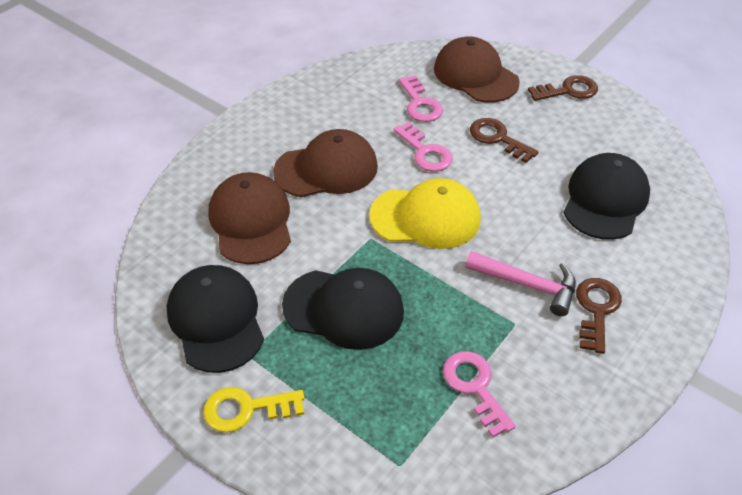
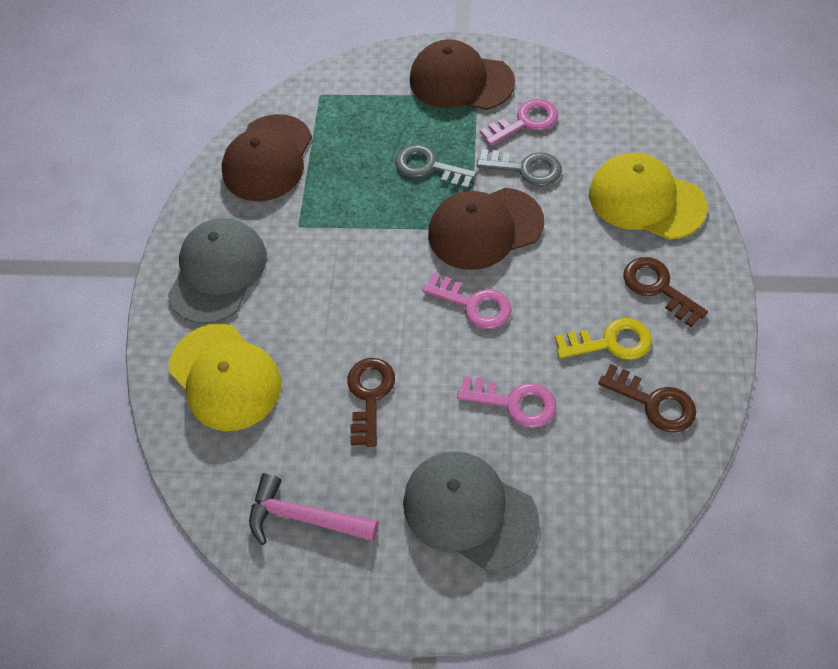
black cap: [167,265,264,373] [282,268,404,350] [563,153,650,240] = 3 -> none = 0
grey cap: none = 0 -> [168,218,267,324] [403,451,540,572] = 2
grey key: none = 0 -> [395,145,477,189] [477,149,562,186] = 2
yellow cap: [369,178,481,249] = 1 -> [169,323,281,431] [589,152,707,240] = 2

